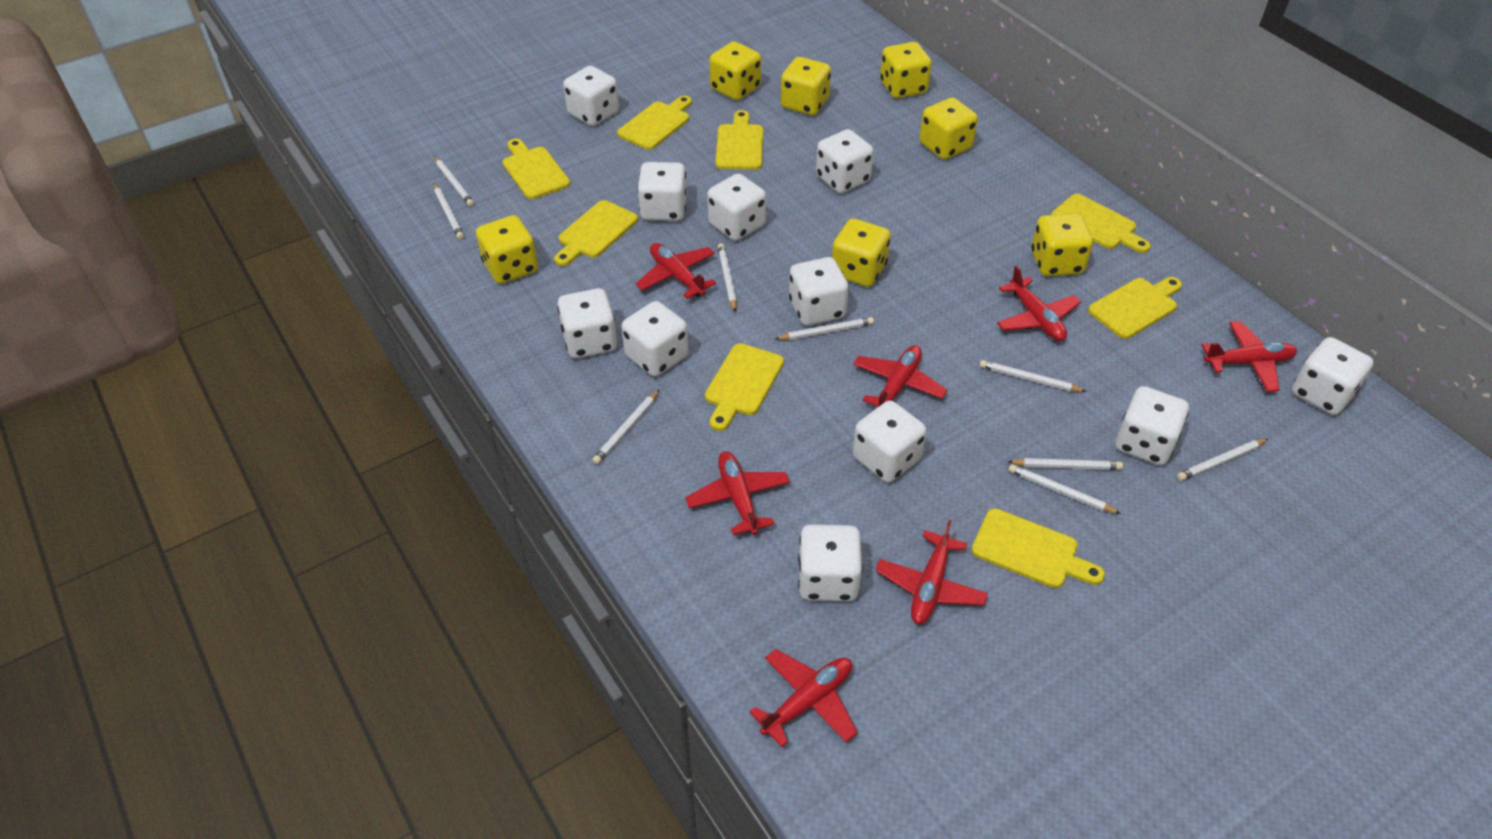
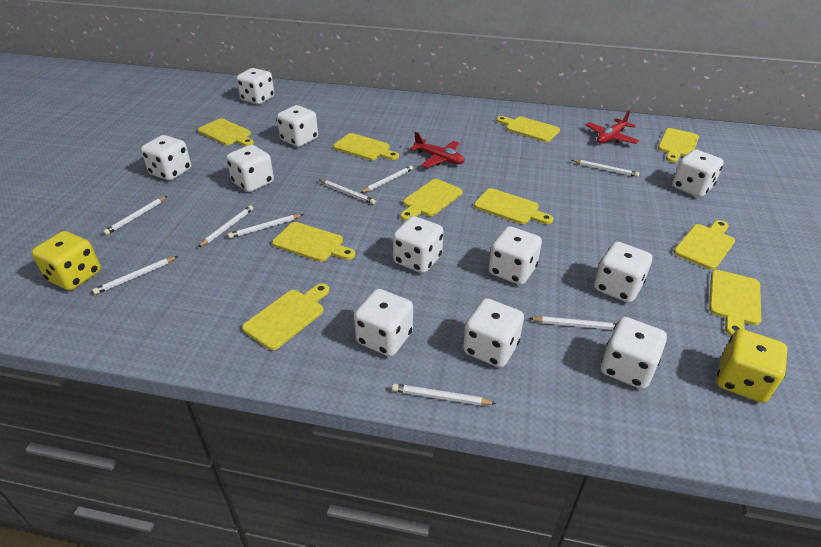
red plane: [636,243,716,299] [685,451,790,535] [749,649,858,747] [853,345,947,408] [875,520,988,624] [997,265,1081,341] [1202,321,1297,392] = 7 -> [410,132,465,168] [586,111,639,144] = 2
yellow cutting board: [502,139,570,199] [554,200,638,266] [617,95,692,150] [705,343,784,431] [715,110,763,170] [971,508,1105,588] [1051,194,1151,253] [1088,277,1182,339] = 8 -> [198,118,254,146] [242,283,330,350] [272,222,355,262] [333,133,399,160] [400,179,463,221] [474,188,554,224] [496,116,560,142] [658,128,699,162] [674,220,735,270] [709,270,761,336] = 10
yellow dice: [476,215,538,284] [709,41,761,100] [781,57,831,115] [832,218,891,287] [880,42,932,98] [919,97,978,159] [1031,213,1093,276] = 7 -> [31,231,101,290] [717,329,788,403] = 2

